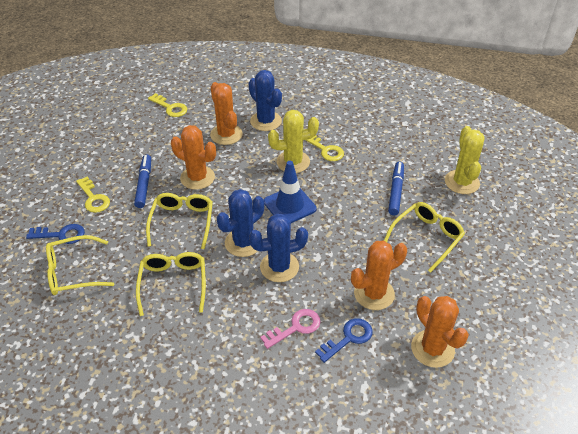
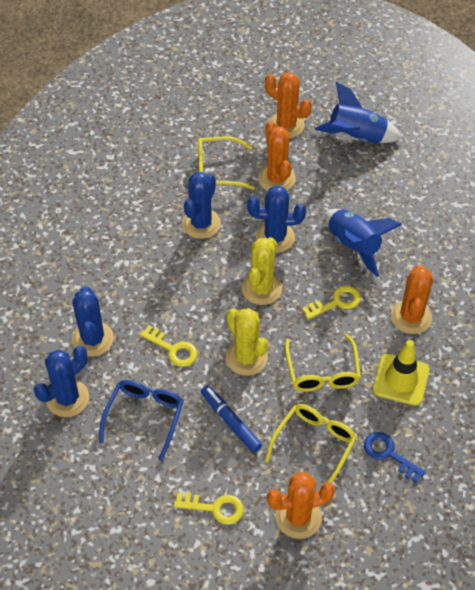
blue cactus: [217,189,264,257] [249,70,282,131] [249,214,308,282] = 3 -> [34,346,89,417] [72,286,114,356] [182,172,221,239] [248,185,306,253] = 4
blue glasses: none = 0 -> [99,380,183,461] = 1
blue key: [26,224,85,244] [315,318,373,363] = 2 -> [364,432,426,482] = 1
blue marker: [134,154,151,208] [388,162,404,215] = 2 -> [201,385,262,453] = 1
blue rocket: none = 0 -> [315,82,402,143] [325,209,402,277] = 2
blue traffic cone: [264,161,317,223] = 1 -> none = 0
pink key: [260,309,321,349] = 1 -> none = 0
yellow glasses: [46,235,114,295] [136,252,206,316] [146,193,213,249] [384,202,465,273] = 4 -> [198,136,255,190] [265,404,357,483] [285,334,361,392] = 3
yellow traffic cone: none = 0 -> [373,340,429,406] = 1

